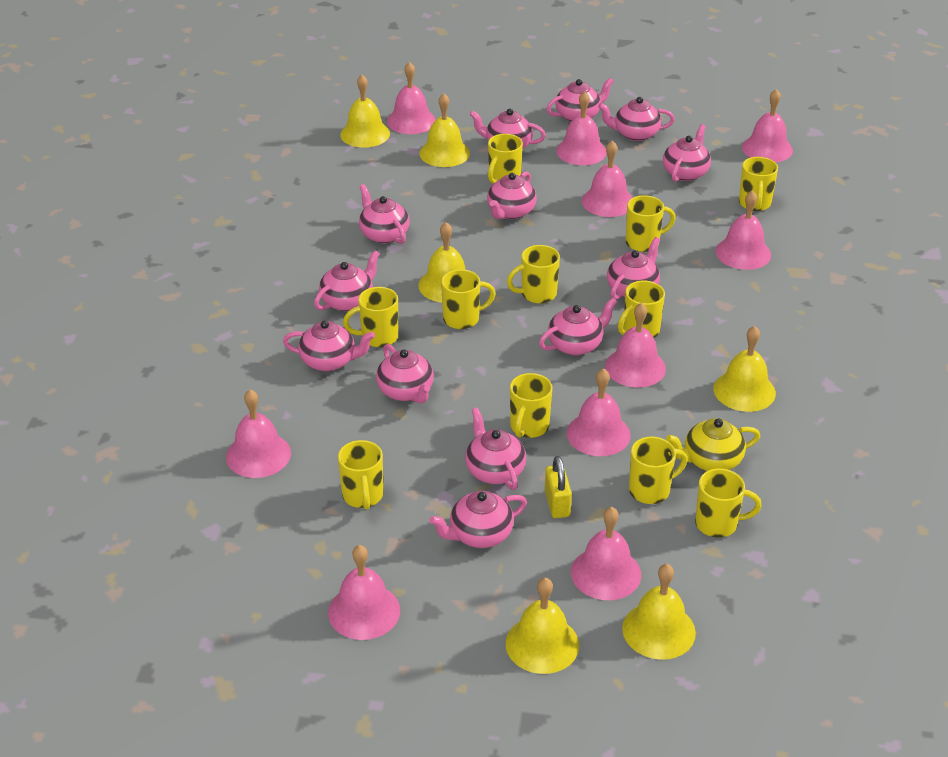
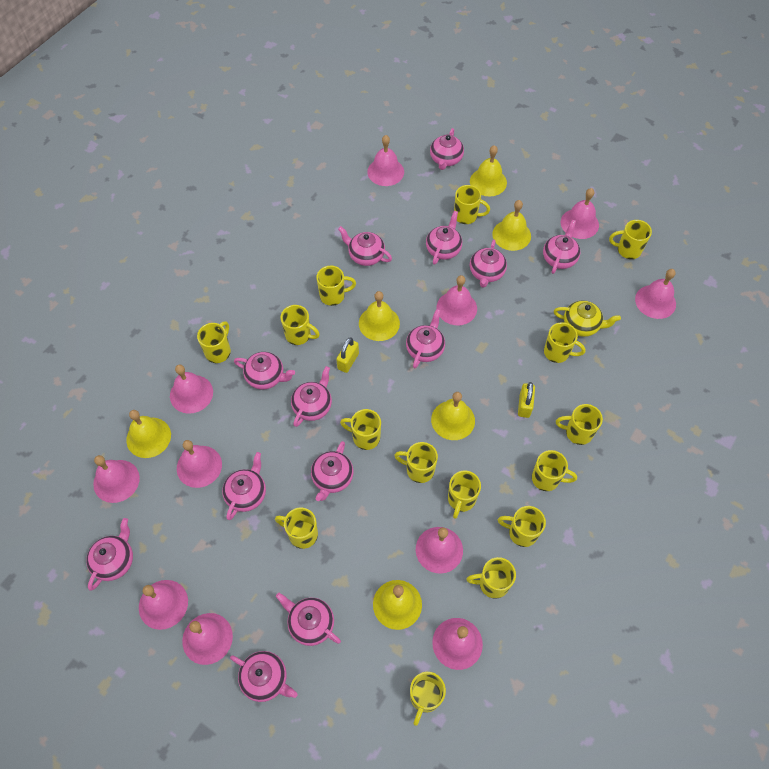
pink bell: [226,389,291,478] [328,545,400,640] [387,62,436,134] [556,91,607,165] [567,368,631,456] [571,507,641,600] [581,140,633,217] [605,303,666,388] [716,190,771,270] [742,89,793,163] = 10 -> [93,455,140,503] [139,580,188,630] [170,364,213,414] [177,440,222,488] [182,613,233,665] [367,135,404,186] [416,527,463,574] [432,618,483,670] [437,275,477,325] [561,188,599,239] [635,269,676,319] = 11
yellow mug: [338,440,383,510] [343,287,398,347] [441,269,496,329] [488,134,523,184] [507,245,560,304] [510,373,552,438] [618,281,665,338] [626,195,676,252] [629,437,688,504] [695,468,762,538] [739,157,778,211] = 11 -> [197,321,231,363] [275,508,318,549] [280,305,320,345] [316,266,356,306] [340,409,381,450] [394,442,438,483] [410,672,446,726] [448,471,481,519] [454,185,490,224] [466,557,516,599] [498,506,546,547] [532,450,577,491] [544,322,586,363] [556,404,603,445] [609,220,652,259] = 15
yellow padlock: [545,456,572,518] = 1 -> [336,338,359,373] [518,382,535,418] = 2

